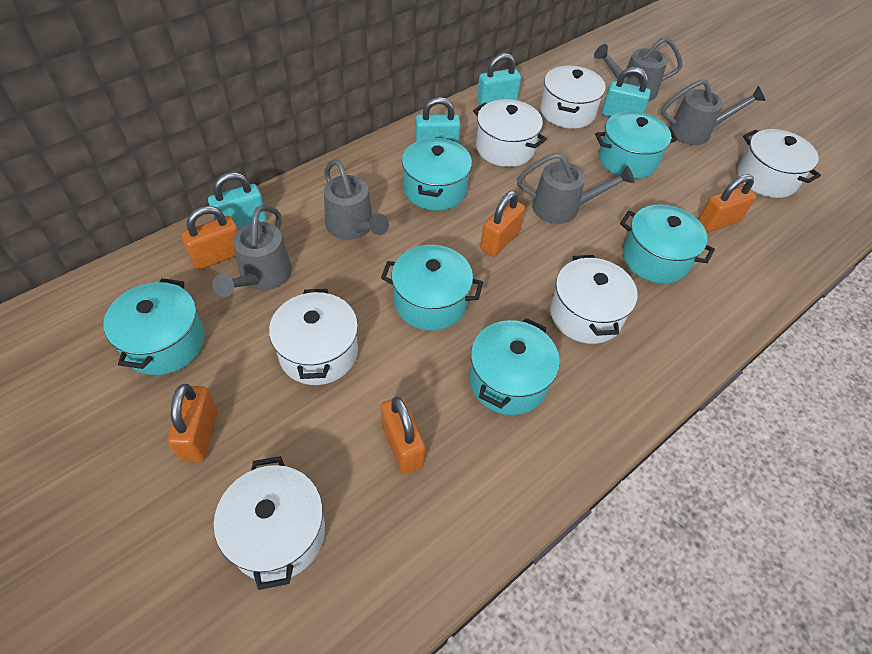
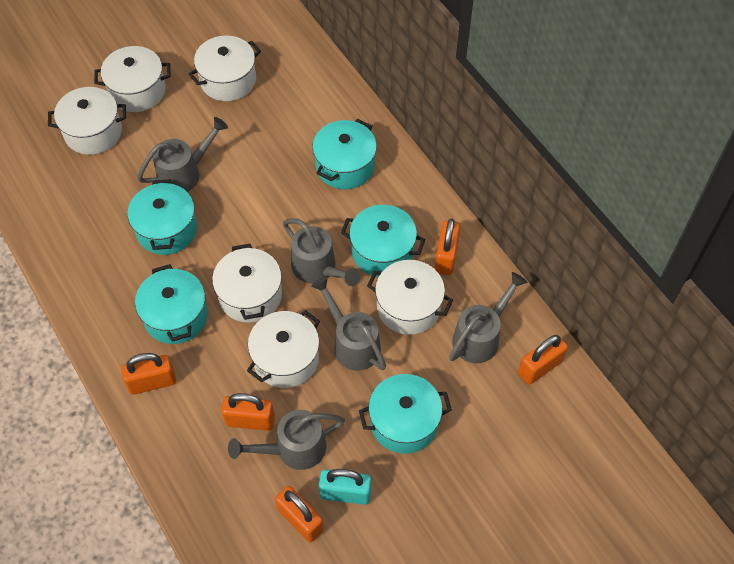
turquoise padlock: [208,172,267,230] [415,97,461,144] [477,53,521,105] [602,67,651,117] = 4 -> [319,469,371,505] = 1
turquoise pot: [103,278,205,375] [381,245,483,331] [402,137,472,211] [469,318,560,415] [595,111,678,179] [620,204,715,284] = 6 -> [127,179,197,255] [135,264,208,344] [312,119,377,189] [341,205,425,277] [359,374,452,454] = 5

